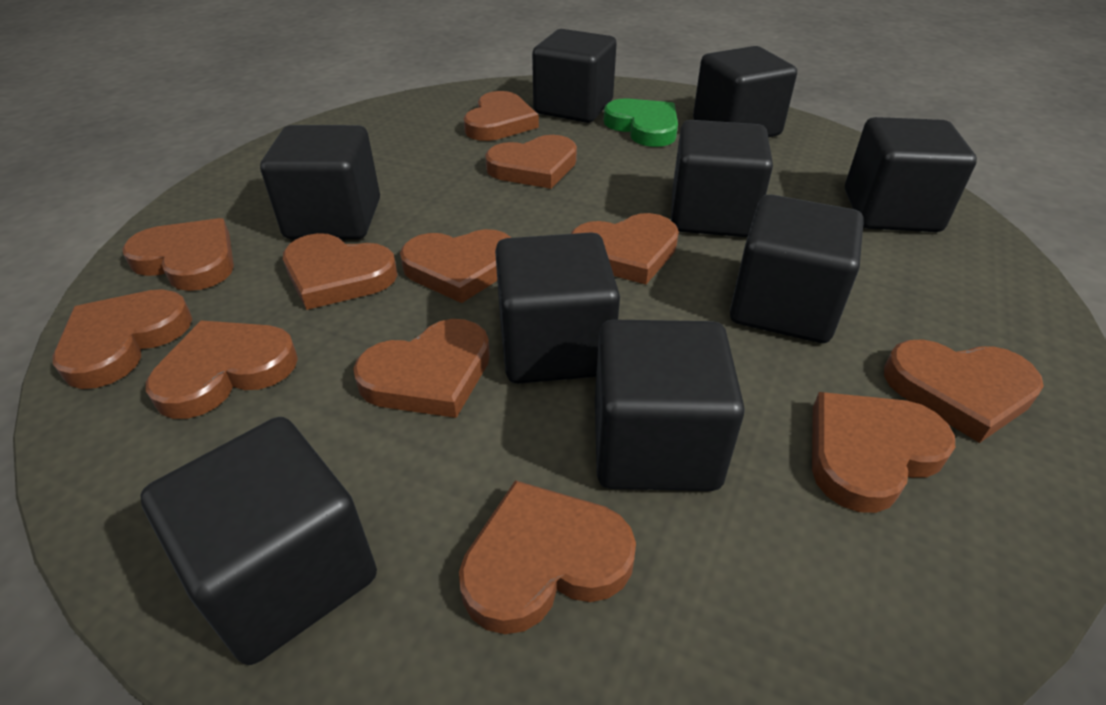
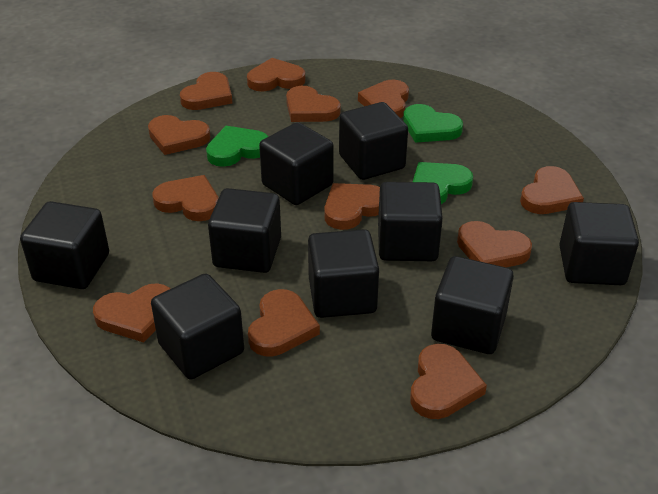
green heart: [604,98,678,147] = 1 -> [206,126,269,167] [403,104,463,143] [413,162,473,204] = 3

